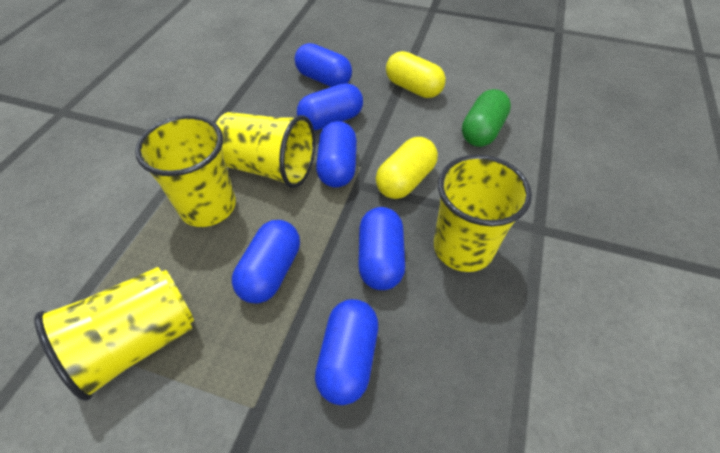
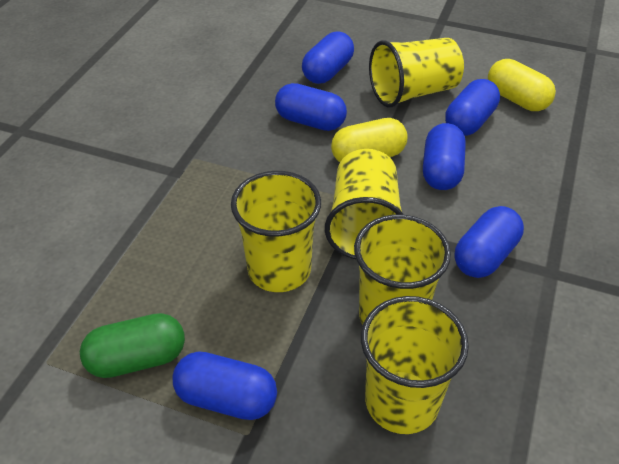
yellow cup: [34,267,194,401] [135,115,236,227] [216,112,315,188] [434,155,532,272] = 4 -> [231,171,321,292] [325,149,404,259] [354,215,451,325] [361,296,469,434] [369,38,464,108] = 5

